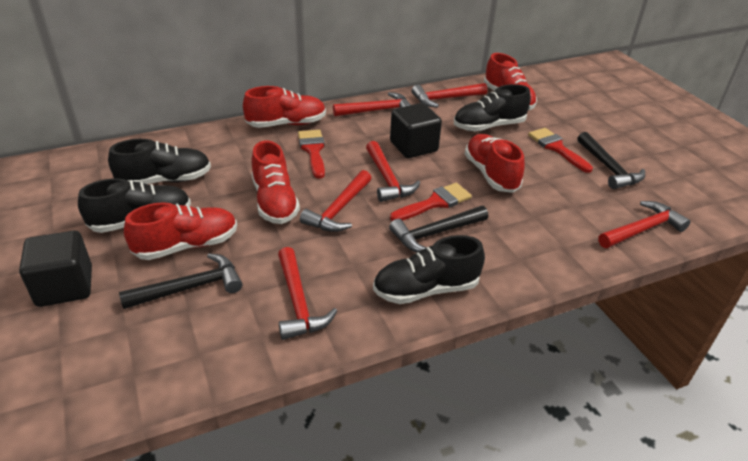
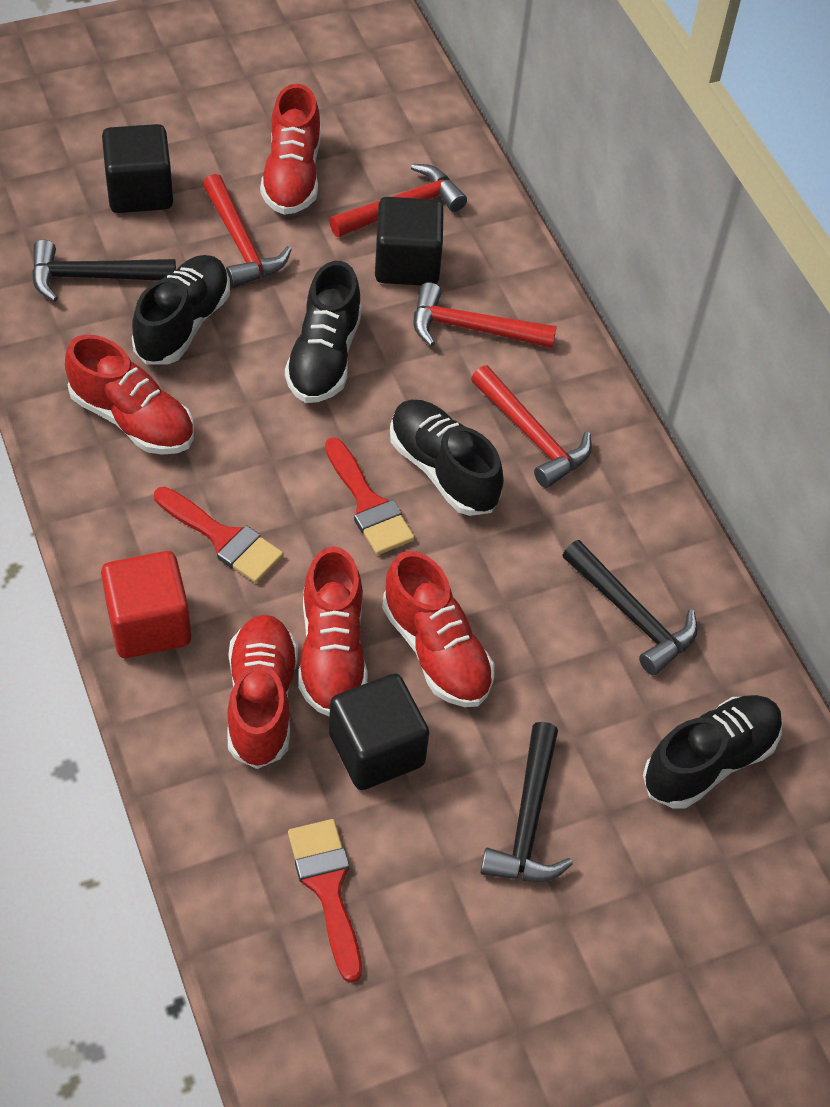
black cube: [19,231,92,307] [390,103,442,158] = 2 -> [102,124,173,213] [329,673,429,790] [375,197,444,285] = 3
red cube: none = 0 -> [101,551,191,658] = 1
red hammer: [278,247,337,340] [300,170,372,232] [333,92,411,116] [366,141,420,202] [412,83,487,108] [598,201,691,248] = 6 -> [203,174,292,288] [329,164,467,237] [414,282,557,348] [471,365,592,488] = 4

